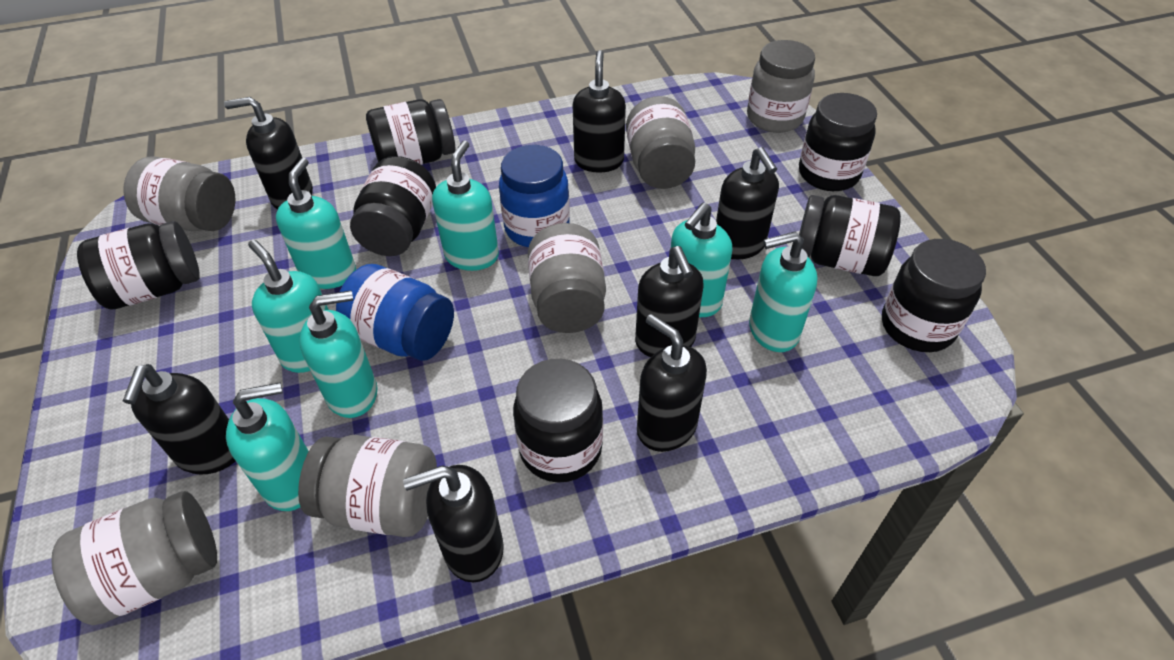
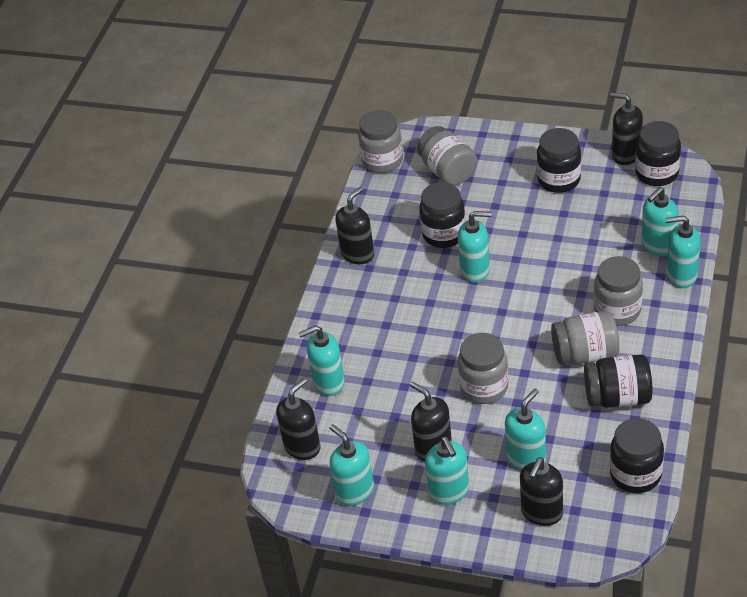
black jar: [77,221,200,310] [350,156,436,256] [366,99,455,165] [513,359,603,482] [799,93,877,191] [799,195,901,276] [882,239,986,352] = 7 -> [419,182,466,248] [537,128,581,193] [584,354,652,408] [610,418,664,493] [635,121,681,186] = 5
black soap dispenser: [123,364,235,475] [224,97,313,209] [403,465,504,582] [573,50,626,173] [635,246,703,357] [637,314,707,452] [716,147,779,259] = 7 -> [276,378,321,460] [336,186,374,264] [410,381,452,462] [520,457,563,526] [610,92,643,165] = 5
blue jar: [336,264,454,361] [499,145,570,247] = 2 -> none = 0
grey jar: [51,491,217,625] [123,156,235,231] [298,435,437,537] [528,223,606,333] [626,96,695,189] [747,40,815,133] = 6 -> [358,110,403,173] [417,126,477,185] [458,333,509,404] [551,311,620,365] [594,256,643,326] = 5

